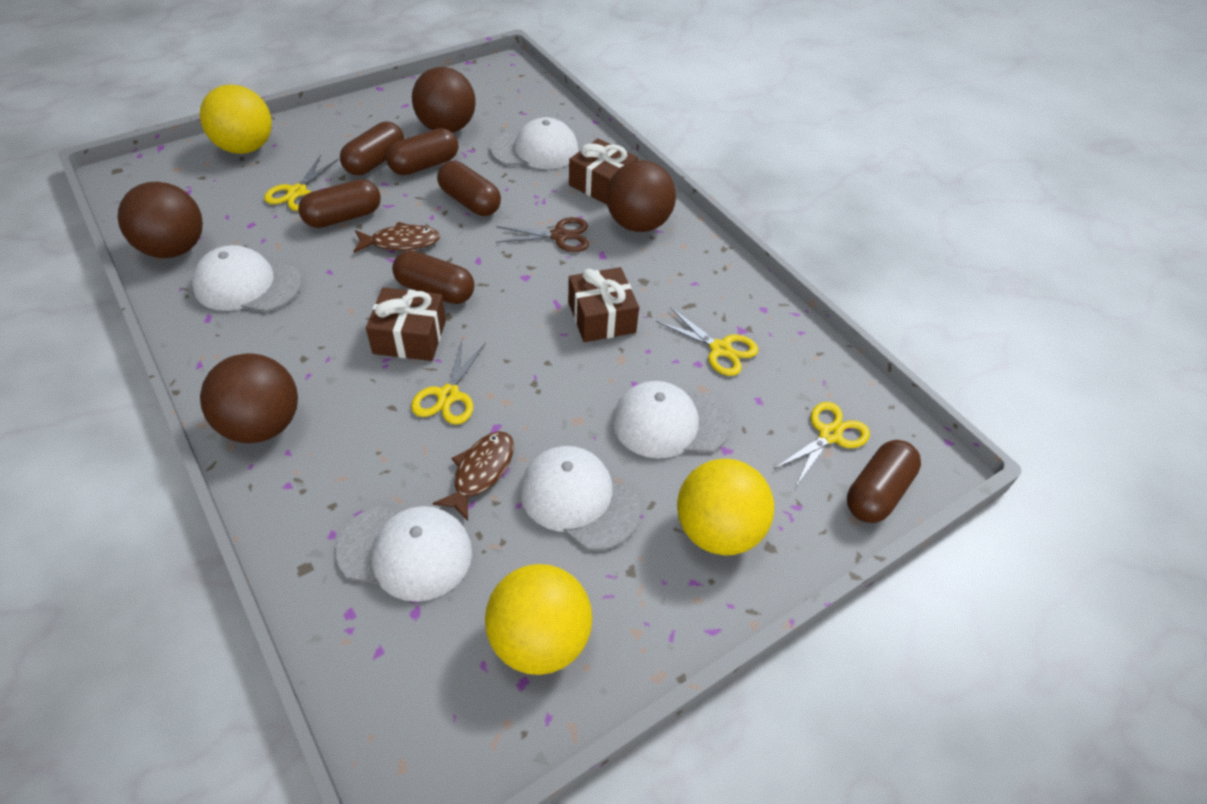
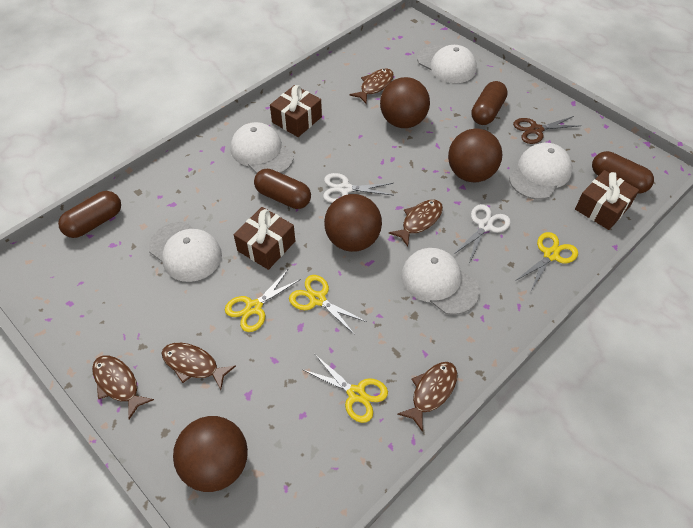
brown capsule: [298,179,381,228] [340,121,404,175] [386,128,458,175] [392,250,474,304] [437,161,501,216] [847,440,921,523] = 6 -> [58,191,121,238] [254,169,311,209] [471,81,508,125] [592,151,654,193] = 4
brown fish: [353,222,440,253] [432,431,514,521] = 2 -> [92,355,154,419] [162,343,236,390] [350,68,394,103] [389,200,443,247] [397,362,457,432] = 5
white scissors: none = 0 -> [323,173,393,203] [453,204,511,263] = 2
yellow ball: [200,84,272,154] [485,564,592,675] [677,459,774,556] = 3 -> none = 0

